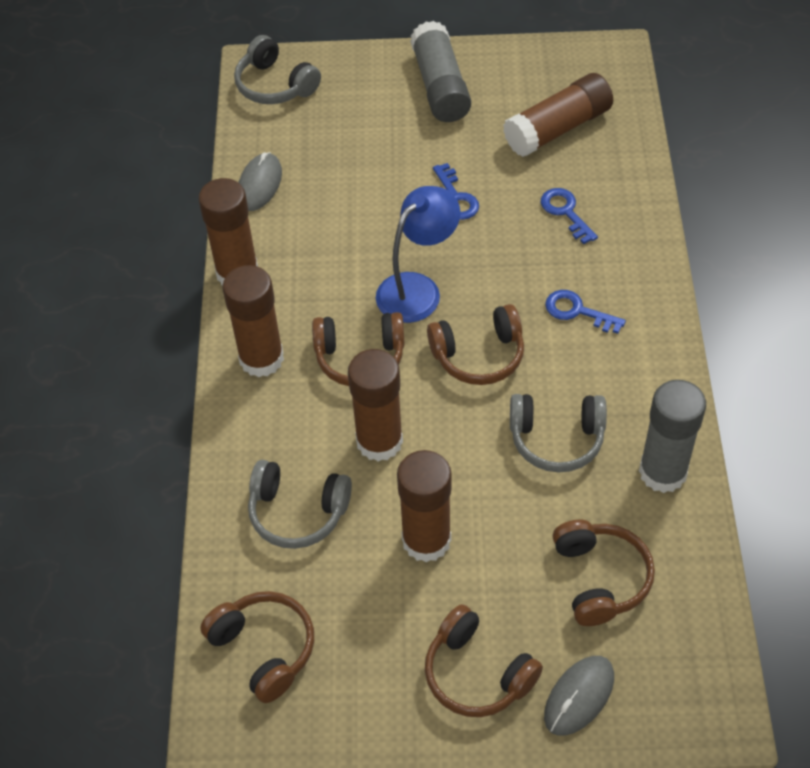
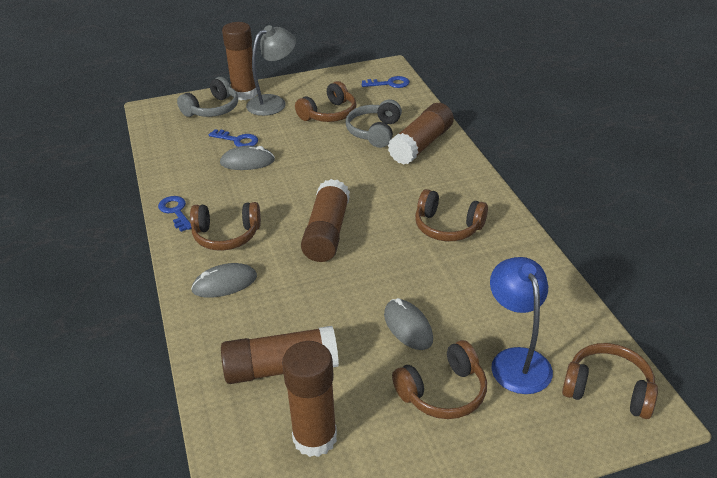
grey glue stick: [410,21,471,122] [639,380,706,493] = 2 -> none = 0
grey headphones: [234,35,321,104] [248,460,352,549] [510,394,607,473] = 3 -> [177,77,238,117] [346,99,402,148] = 2
grey lamp: none = 0 -> [246,25,296,116] = 1
grey mouse: [238,152,282,211] [544,656,614,736] = 2 -> [191,263,257,298] [220,146,275,170] [384,298,433,350] = 3

